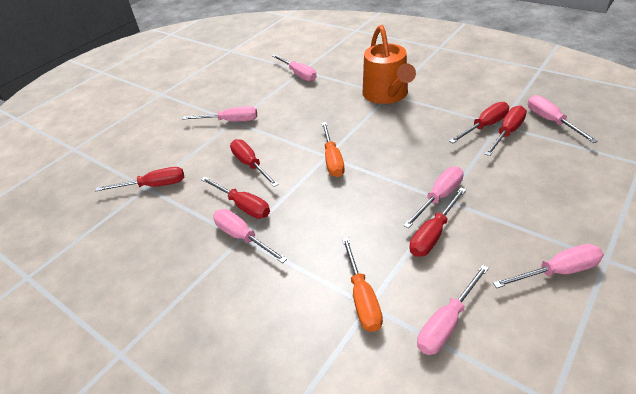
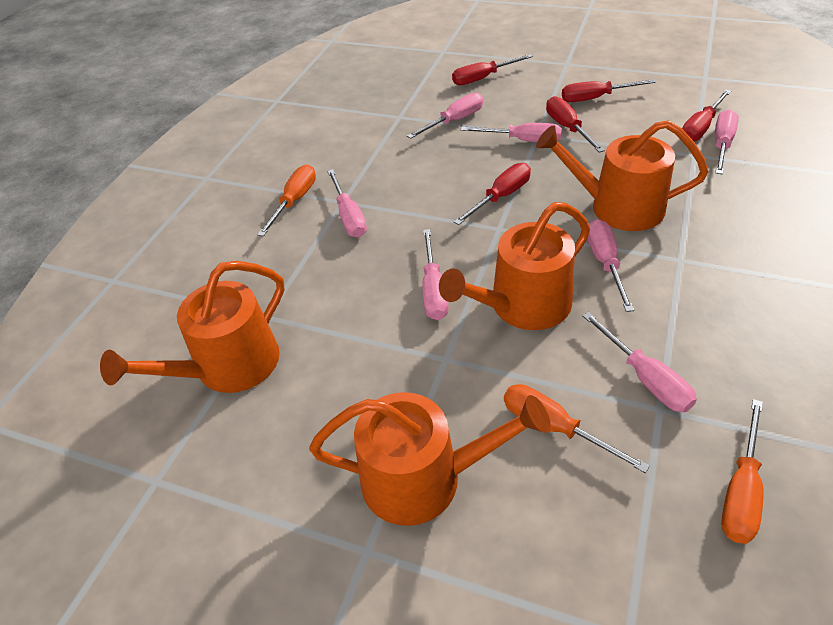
orange screwdriver: [322,122,345,177] [342,237,383,332] = 2 -> [257,165,316,237] [504,384,650,473] [721,399,763,544] = 3
orange watering can: [363,25,416,104] = 1 -> [100,261,285,393] [309,392,551,526] [439,202,590,330] [536,120,708,231] = 4
red screwdriver: [95,167,184,192] [201,177,270,219] [230,139,279,187] [410,188,466,257] [449,102,509,143] [485,106,527,156] = 6 -> [452,54,533,85] [454,163,531,225] [546,96,605,153] [562,79,655,102] [682,90,731,142] = 5

